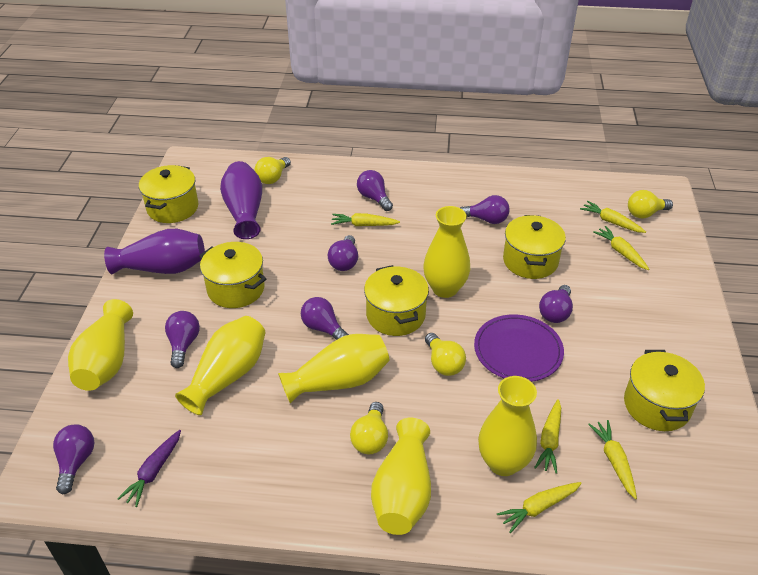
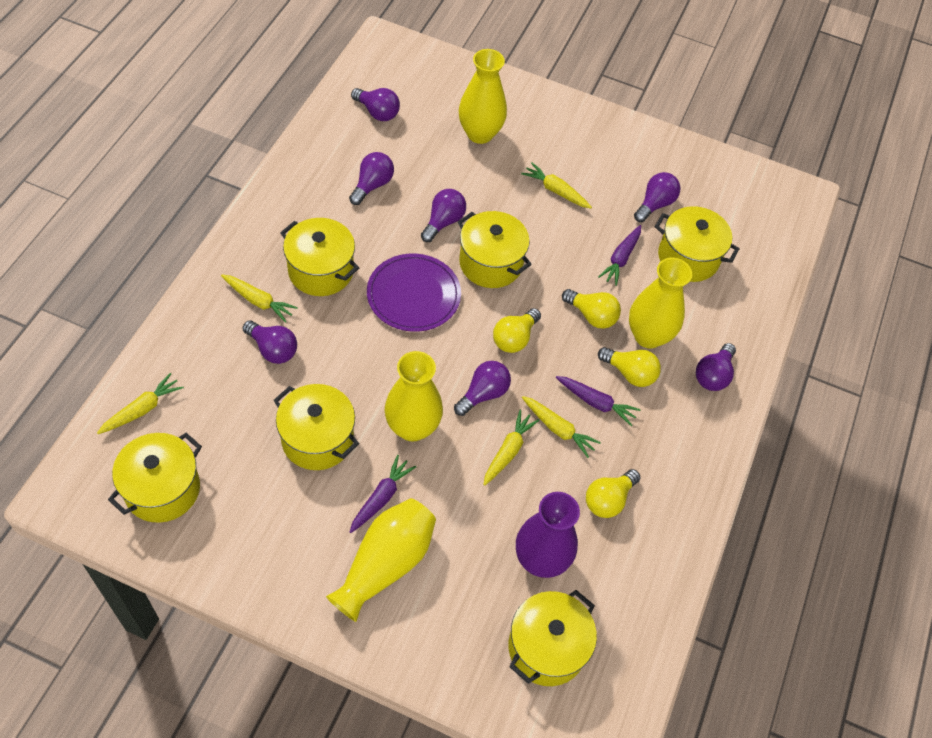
purple carrot: [117,430,181,507] = 1 -> [350,455,416,533] [556,376,641,426] [598,225,641,286] = 3
purple vase: [104,229,205,274] [220,161,262,239] = 2 -> [516,492,580,578] = 1
yellow carrot: [331,213,400,226] [497,482,582,533] [534,399,561,474] [580,201,646,233] [588,420,637,499] [593,226,649,270] = 6 -> [97,373,184,434] [221,275,298,323] [483,410,539,486] [521,163,592,209] [522,396,601,458] = 5
yellow pot: [139,165,199,223] [199,242,266,308] [364,265,429,336] [503,215,566,279] [624,350,705,431] = 5 -> [108,433,202,523] [274,384,359,470] [280,218,359,296] [458,211,532,288] [508,590,597,686] [655,206,740,282] = 6
yellow vase: [68,299,133,391] [175,316,265,415] [278,334,389,403] [371,418,431,535] [423,206,470,298] [478,376,537,476] = 6 -> [326,498,436,622] [385,351,443,442] [459,49,507,144] [629,258,692,348] = 4

